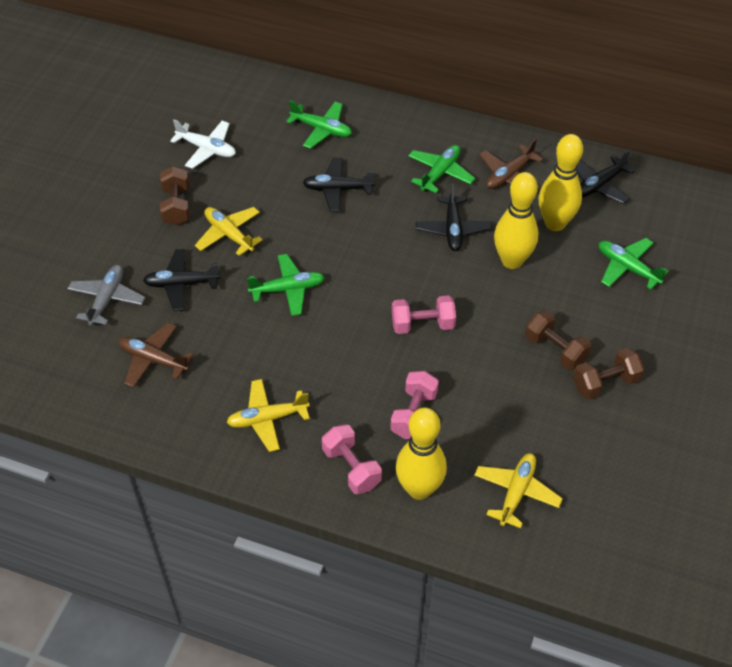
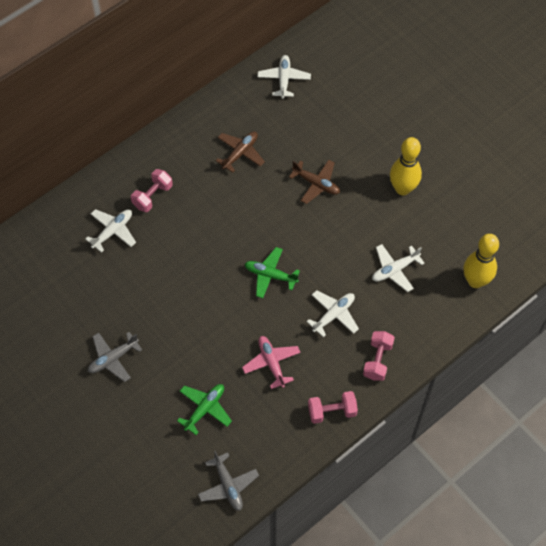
black plane: [143,249,221,311] [303,158,375,212] [416,184,492,251] [577,150,635,204] = 4 -> none = 0
brown dumbbell: [160,166,190,225] [525,311,592,370] [573,348,644,399] = 3 -> none = 0
green plane: [247,254,325,316] [286,100,352,149] [408,145,475,193] [599,238,669,290] = 4 -> [177,384,232,435] [245,247,300,298] = 2
grey plane: [68,265,145,326] = 1 -> [88,332,142,382] [198,451,259,511] = 2
pink plane: none = 0 -> [242,336,301,389] = 1
white plane: [170,119,236,169] = 1 -> [85,209,136,253] [258,55,311,99] [306,290,359,337] [372,244,425,292] = 4
yellow bowling pin: [396,408,447,500] [494,172,538,269] [539,134,583,231] = 3 -> [390,137,422,195] [464,234,499,288] = 2
yellow plane: [195,207,263,256] [226,379,310,452] [474,453,563,529] = 3 -> none = 0

